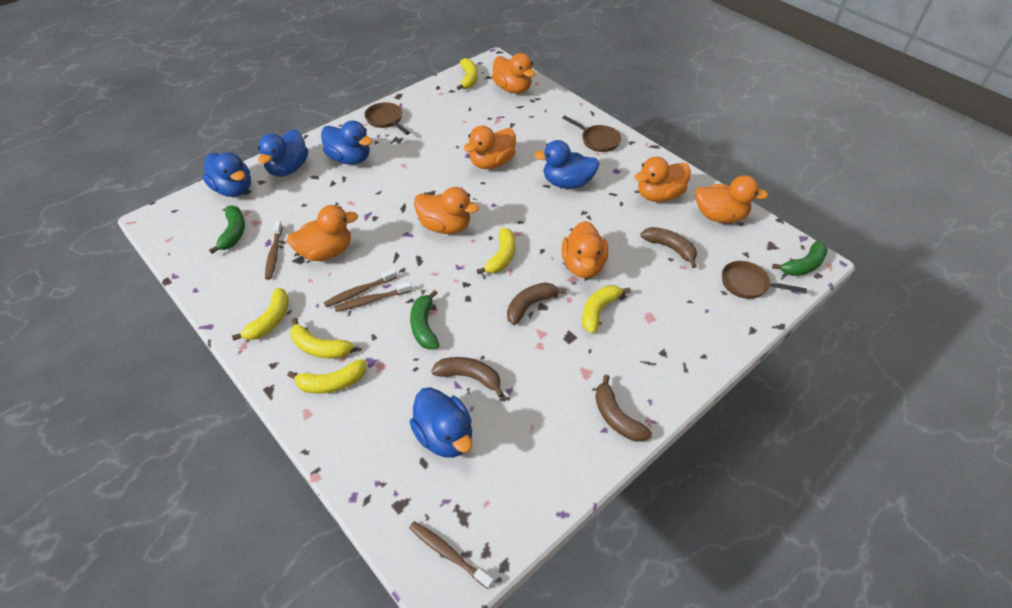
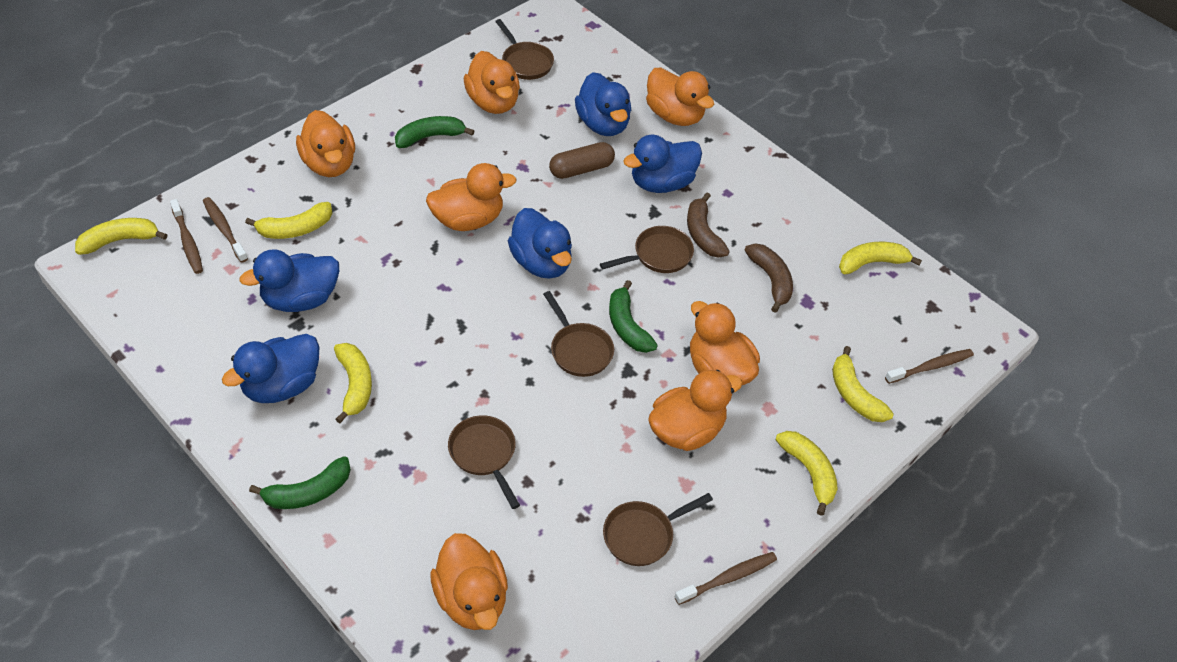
brown banana: [431,357,504,398] [507,282,566,325] [595,374,652,441] [640,227,697,268] = 4 -> [687,192,730,258] [744,243,793,313] = 2
brown capsule: none = 0 -> [549,142,615,179] = 1
brown pan: [364,102,410,135] [562,116,621,152] [722,261,807,299] = 3 -> [448,416,520,509] [495,19,554,80] [543,291,614,377] [600,226,694,273] [603,493,713,566] = 5

